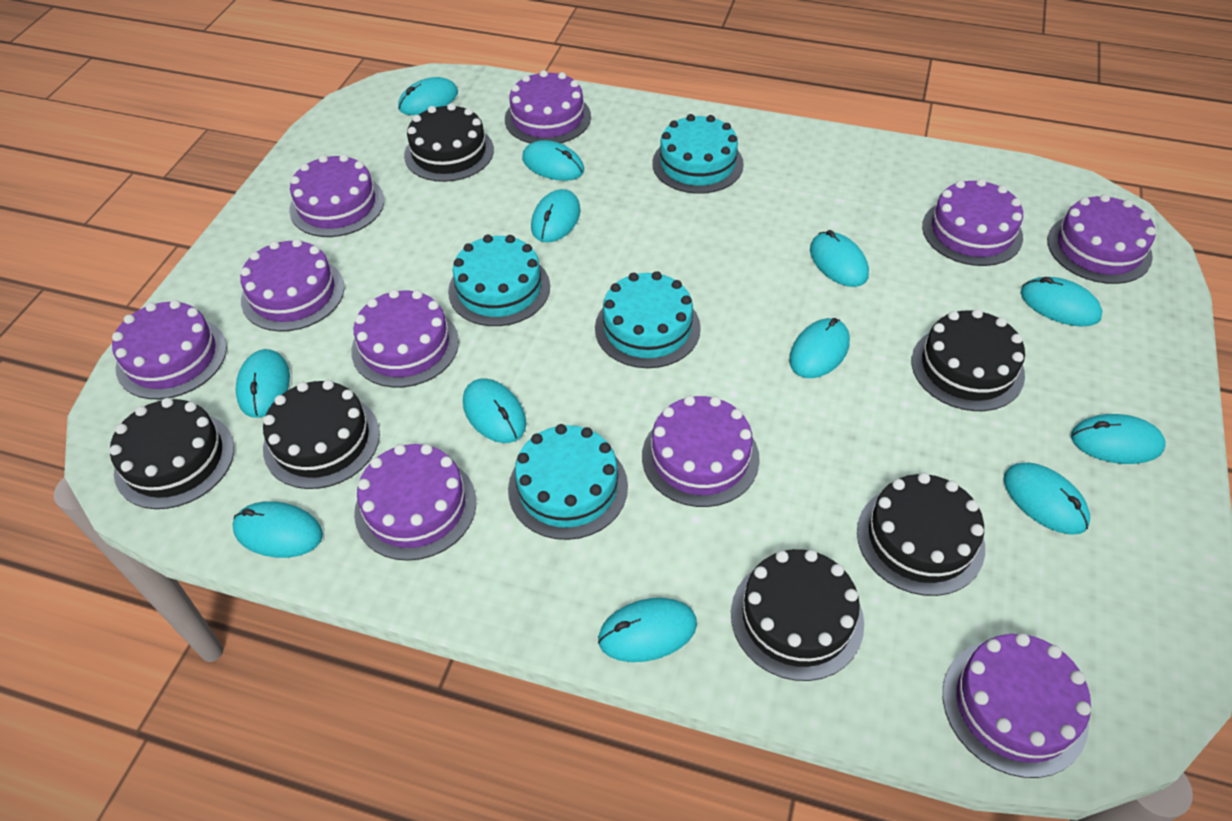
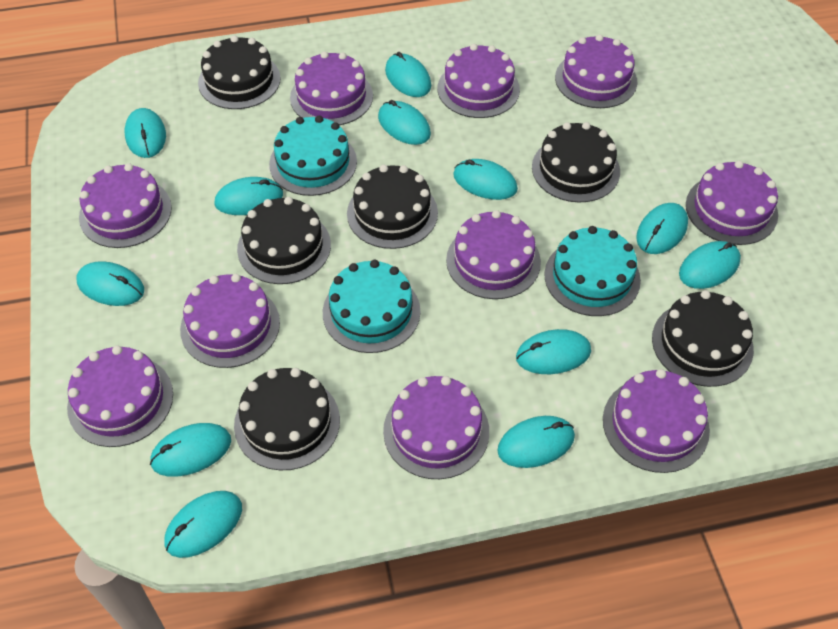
turquoise cake: [448,235,550,326] [508,424,628,540] [595,271,701,368] [652,114,744,194] = 4 -> [269,116,357,196] [323,260,421,353] [544,226,641,316] = 3

